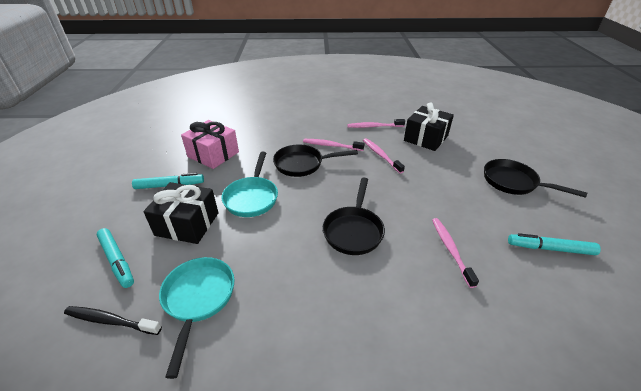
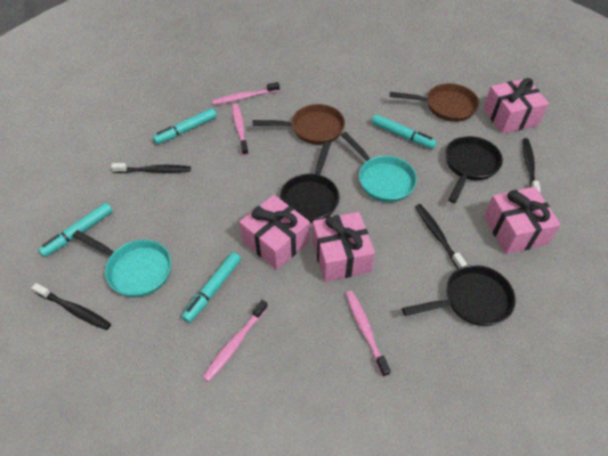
black gift: [143,182,218,244] [404,102,454,151] = 2 -> none = 0
black toothbrush: [64,306,162,335] = 1 -> [32,283,111,330] [111,163,191,173] [415,204,467,269] [523,138,541,193] = 4
brown pan: none = 0 -> [252,104,345,145] [390,83,479,122] = 2
pink gift: [181,120,239,169] = 1 -> [239,195,310,270] [312,212,375,282] [483,78,549,134] [484,187,561,254] = 4
turquoise marker: [97,228,134,288] [132,173,204,189] [508,233,601,255] = 3 -> [38,203,113,257] [153,108,217,144] [181,252,241,323] [371,114,437,149] = 4

